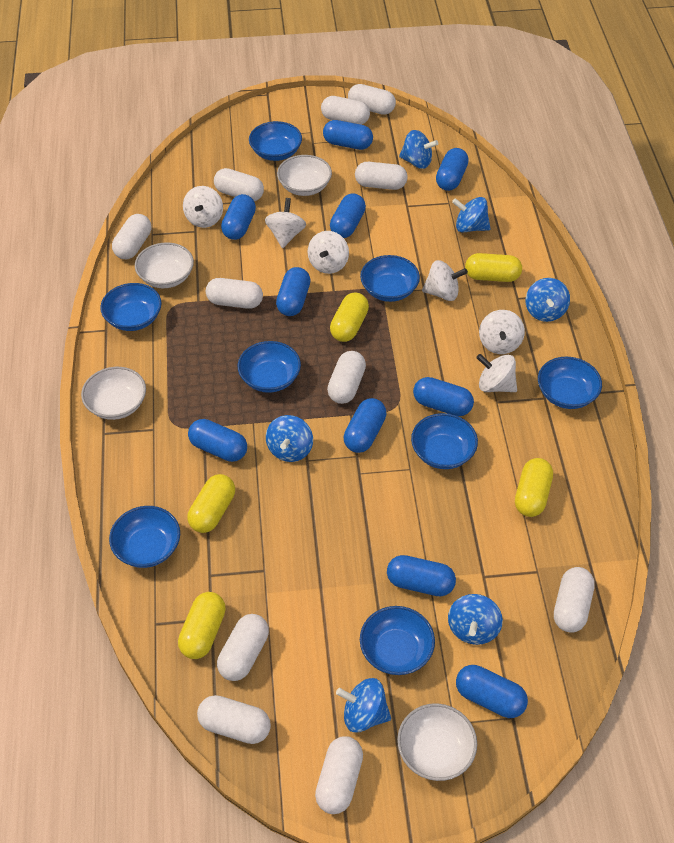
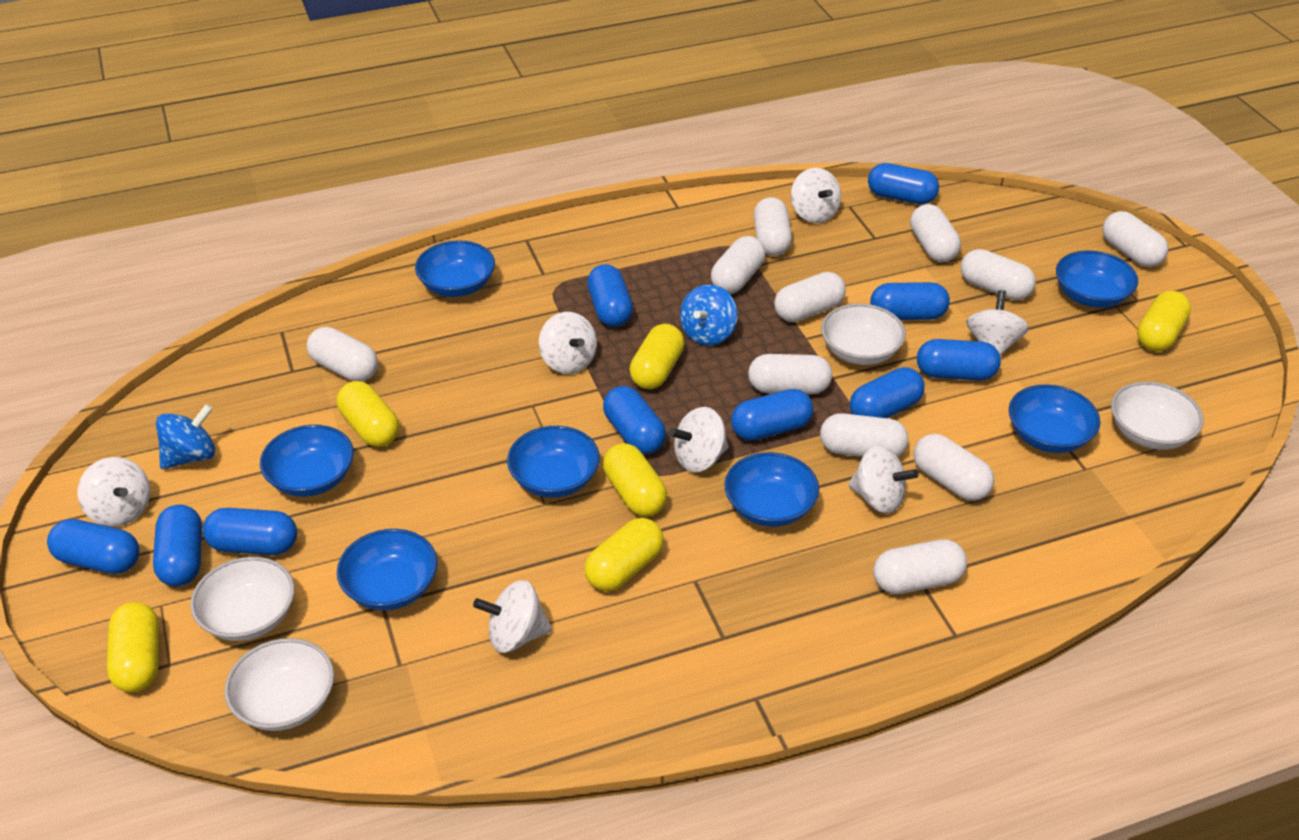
blue bowl: [100,283,162,331] [109,506,180,568] [238,341,301,393] [249,121,302,161] [360,255,420,302] [360,606,435,675] [411,413,478,469] [538,357,602,409] = 8 -> [260,425,354,497] [337,529,438,610] [415,240,495,297] [507,426,600,498] [724,452,819,527] [1009,384,1100,453] [1056,251,1138,308] = 7
blue spinning top: [266,415,313,462] [336,678,391,732] [399,130,438,169] [448,594,503,645] [452,197,491,233] [526,278,570,322] = 6 -> [156,404,216,469] [680,284,737,345] = 2
white spinning top: [183,186,223,228] [265,198,306,248] [308,231,349,274] [422,260,468,301] [476,354,517,392] [479,310,525,354] = 6 -> [77,457,150,527] [473,580,552,653] [539,312,597,374] [669,407,729,473] [791,168,841,223] [848,445,919,514] [966,290,1029,356] = 7
yellow capsule: [178,592,226,659] [187,474,235,533] [330,293,369,342] [465,253,522,282] [515,458,553,517] = 5 -> [107,602,159,693] [337,381,399,447] [585,518,664,591] [603,443,667,517] [630,324,684,389] [1137,291,1191,351] = 6

